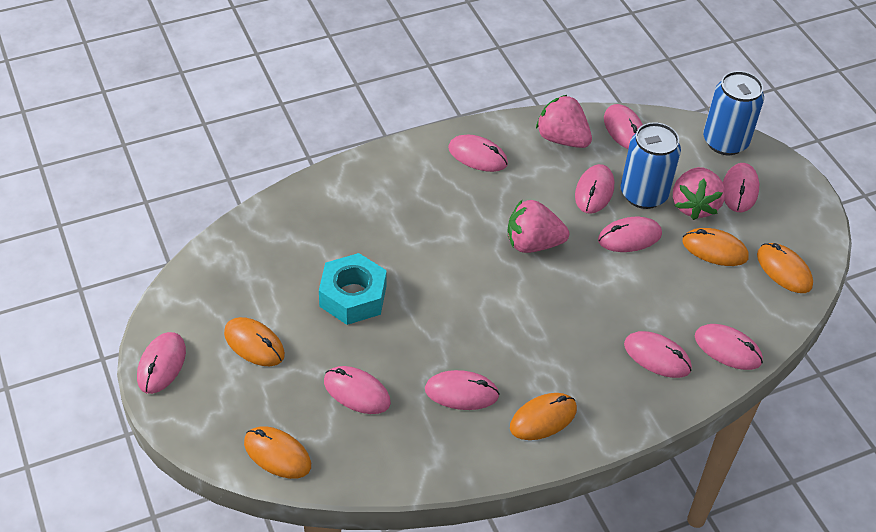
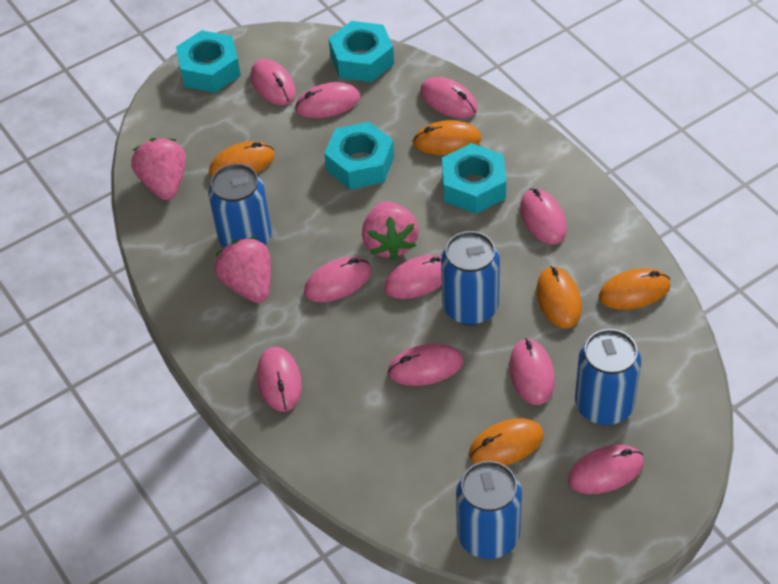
blue can: [621,122,681,209] [703,71,764,155] = 2 -> [208,164,272,248] [441,231,500,325] [456,461,522,559] [575,329,641,425] = 4
turquoise nut: [319,253,387,325] = 1 -> [176,30,241,93] [324,122,394,189] [329,21,394,82] [442,143,506,214] = 4

